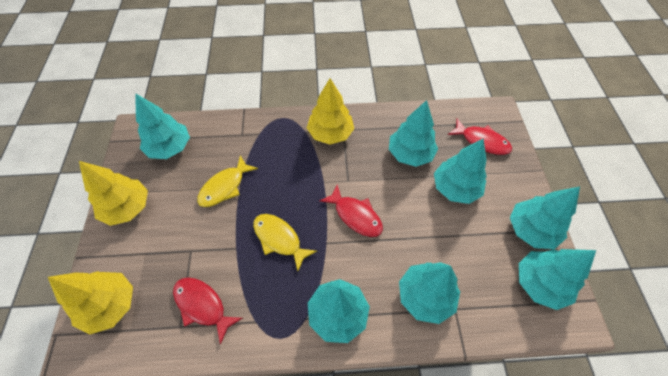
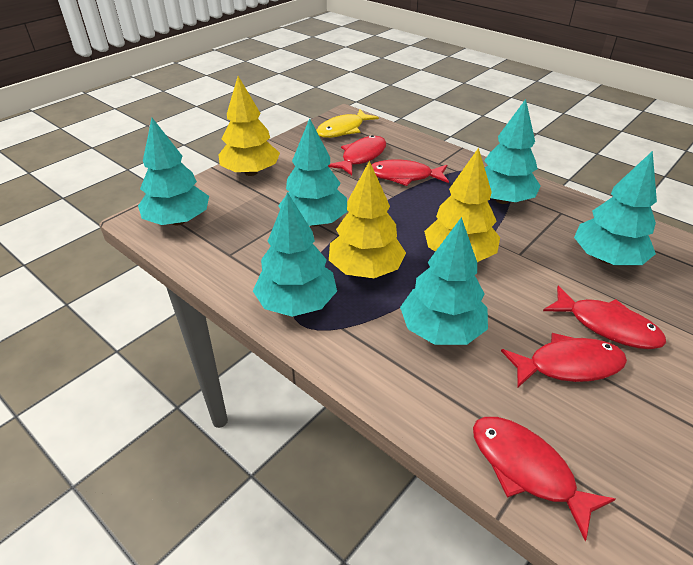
red fish: [173,277,243,345] [319,184,383,237] [448,118,512,155] = 3 -> [328,135,386,175] [371,160,449,186] [473,417,616,541] [501,333,627,388] [543,286,666,349] = 5
turquoise tree: [135,93,190,159] [308,279,370,343] [389,100,438,167] [399,262,460,324] [434,138,487,204] [510,187,580,249] [519,249,596,310] = 7 -> [138,118,209,225] [253,192,337,317] [278,118,348,226] [400,217,488,345] [484,99,541,204] [574,151,657,265] = 6
yellow fish: [197,155,258,207] [253,214,317,271] = 2 -> [316,109,379,138] = 1

